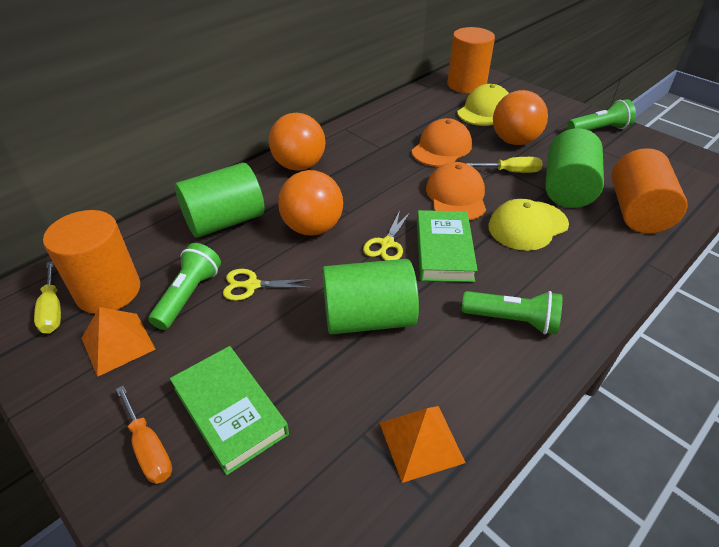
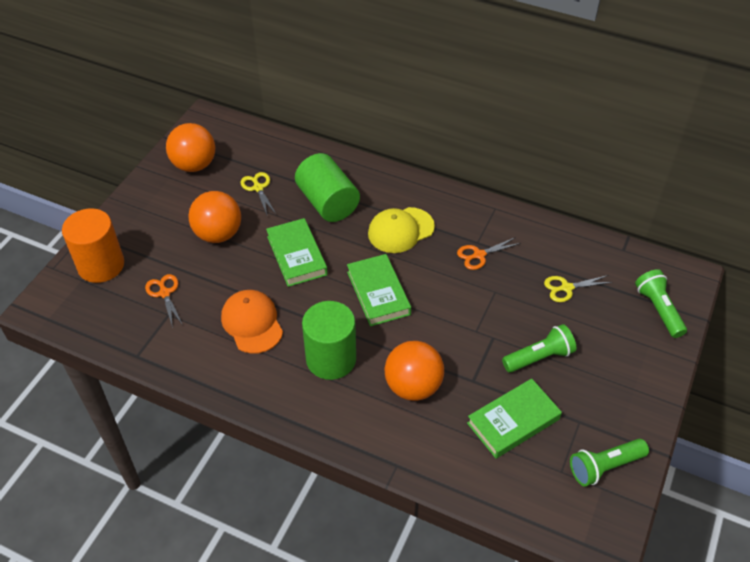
green book: [170,346,289,475] [417,210,478,282] = 2 -> [266,218,328,287] [347,254,411,326] [467,378,562,458] = 3
green cylinder: [175,163,265,238] [322,259,419,334] [545,128,604,208] = 3 -> [295,153,360,222] [302,301,356,380] = 2
orange cap: [411,118,472,167] [426,162,486,220] = 2 -> [221,290,283,354] = 1
orange cylinder: [43,210,140,314] [447,27,495,94] [611,148,688,233] = 3 -> [62,208,124,283] = 1
orange pyramid: [82,307,156,377] [380,406,465,483] = 2 -> none = 0
orange scissors: none = 0 -> [145,274,182,328] [457,237,521,270] = 2
orange screwdriver: [116,386,172,484] = 1 -> none = 0
yellow cap: [457,84,509,126] [488,199,569,251] = 2 -> [368,207,435,253] = 1
yellow screwdriver: [34,261,61,334] [466,157,543,173] = 2 -> none = 0

